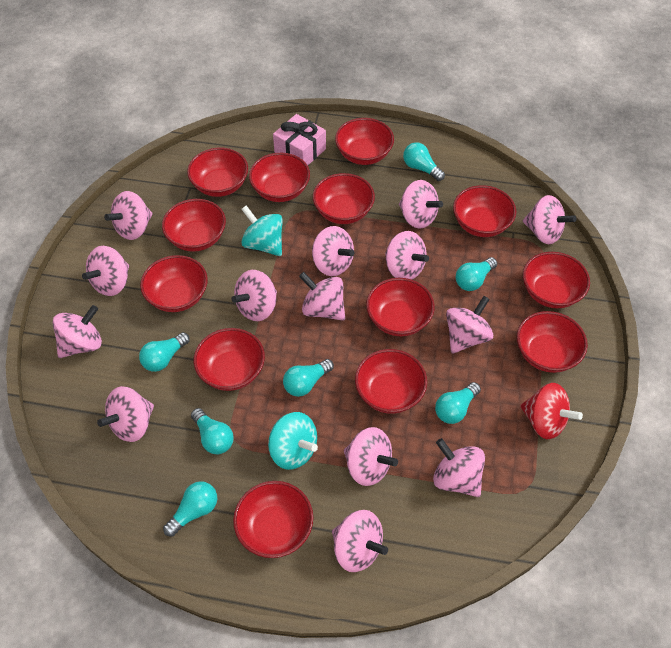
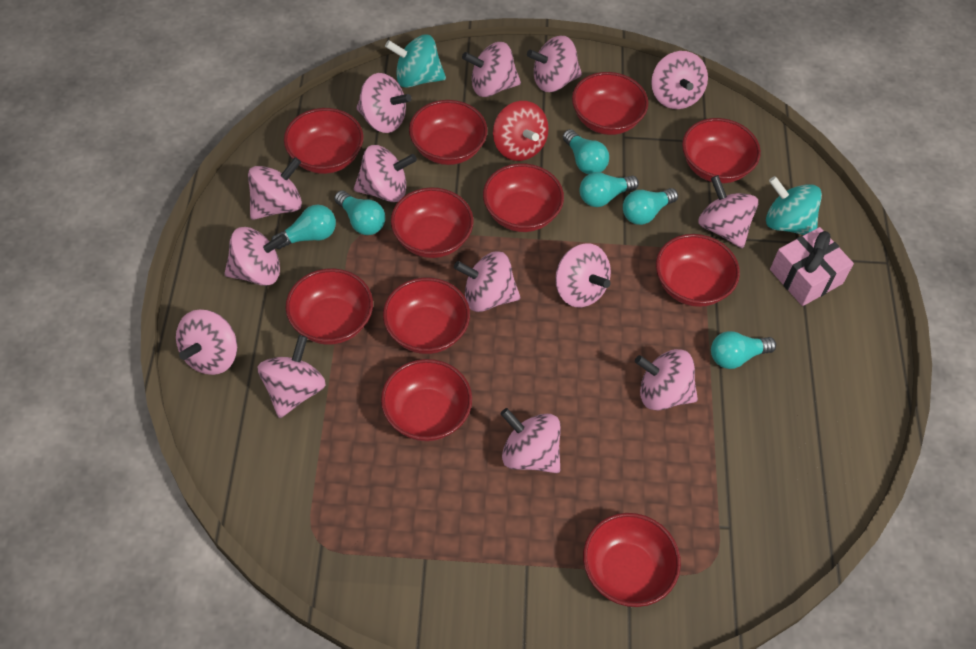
red bowl: [140,255,208,312] [162,199,226,252] [187,148,248,197] [194,328,265,391] [233,481,313,558] [249,153,310,202] [313,173,375,224] [335,118,394,165] [355,349,427,414] [366,278,435,336] [453,185,516,237] [517,311,588,373] [523,252,590,308] = 13 -> [284,108,364,174] [285,268,373,345] [381,359,472,441] [383,278,470,354] [391,187,474,258] [409,100,488,165] [483,163,564,232] [572,72,648,135] [583,513,681,607] [656,234,740,307] [682,118,761,183] = 11
turquoise light bulb: [139,332,190,372] [163,481,217,537] [191,408,234,454] [283,359,334,397] [403,142,445,181] [435,382,481,424] [456,257,497,291] = 7 -> [271,205,336,249] [334,190,385,235] [563,129,609,175] [579,172,639,207] [623,188,678,225] [711,331,776,369] = 6

